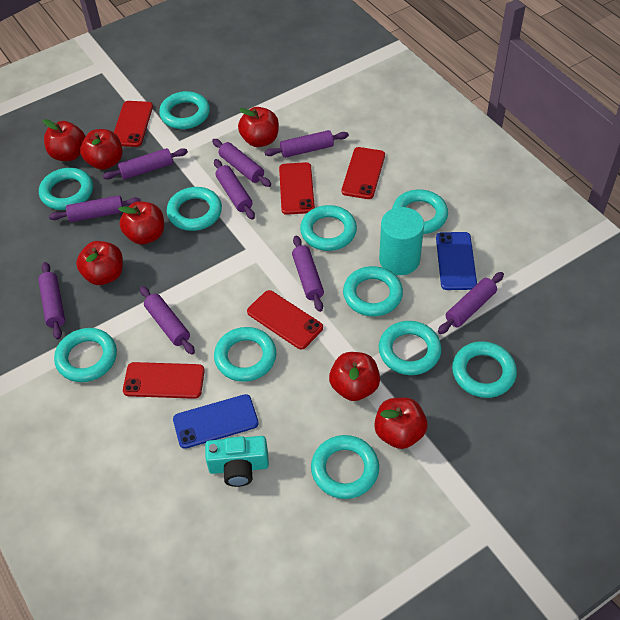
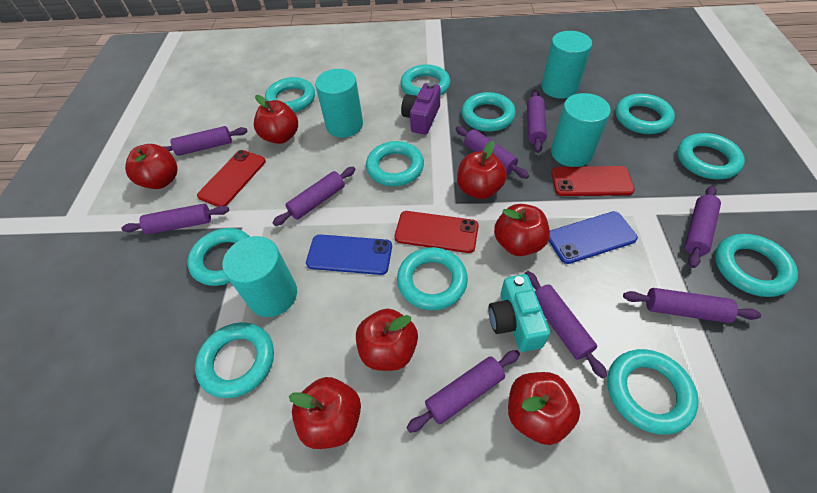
purple camera: none = 0 -> [401,82,440,134] = 1
red phone: [114,101,153,147] [123,362,205,399] [247,290,323,349] [279,162,315,215] [342,147,385,199] = 5 -> [197,150,266,207] [395,211,479,253] [551,166,635,196] = 3
turquoise cylinder: [379,207,424,275] = 1 -> [222,236,297,317] [315,69,363,138] [542,31,592,99] [551,93,611,167] = 4

